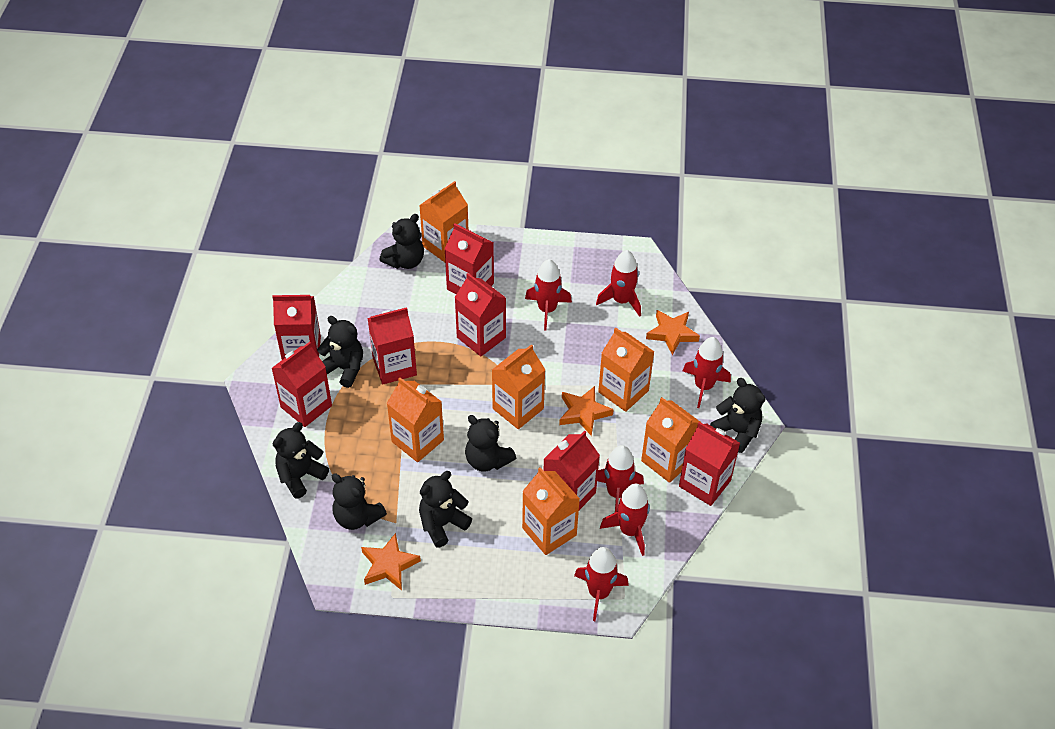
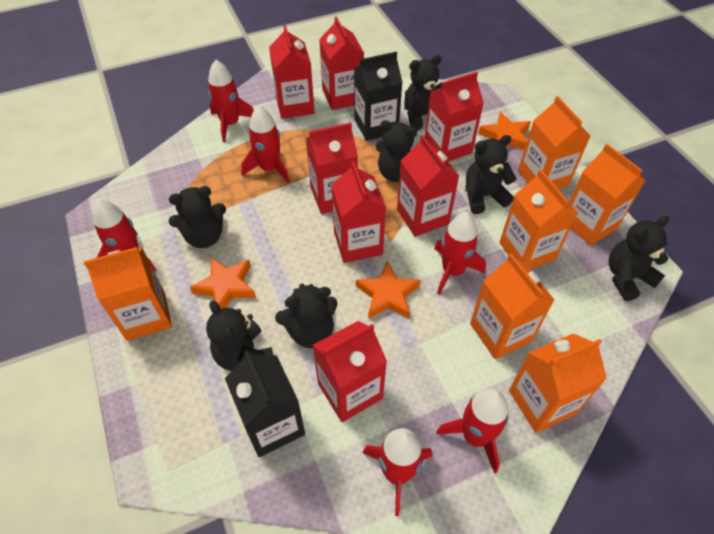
black carton: none = 0 -> [225,351,305,457] [354,52,403,141] = 2

